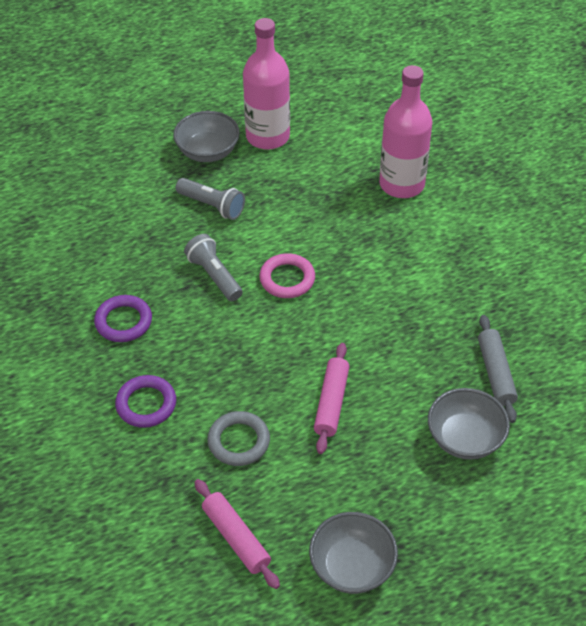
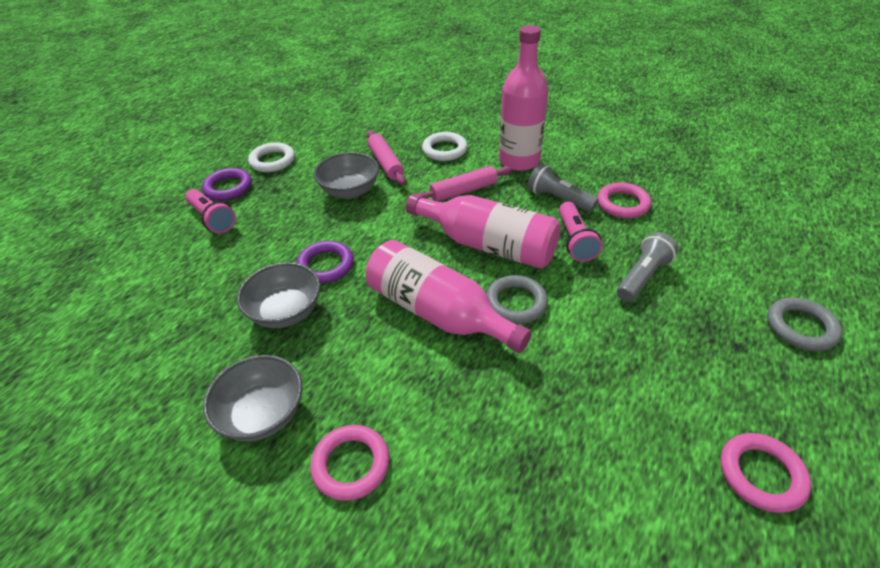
grey ring: [207,411,270,466] = 1 -> [486,275,548,324] [767,297,842,351] = 2
grey rolling pin: [478,315,518,423] = 1 -> none = 0
pink bottle: [243,18,290,150] [379,65,433,198] = 2 -> [366,240,532,353] [406,194,560,269] [499,25,548,171] = 3
pink flashlight: none = 0 -> [185,189,236,234] [559,202,602,262] = 2
pink ring: [259,253,315,298] = 1 -> [310,425,390,501] [597,182,651,219] [721,433,811,513] = 3
white ring: none = 0 -> [248,142,295,172] [422,132,468,161] = 2

